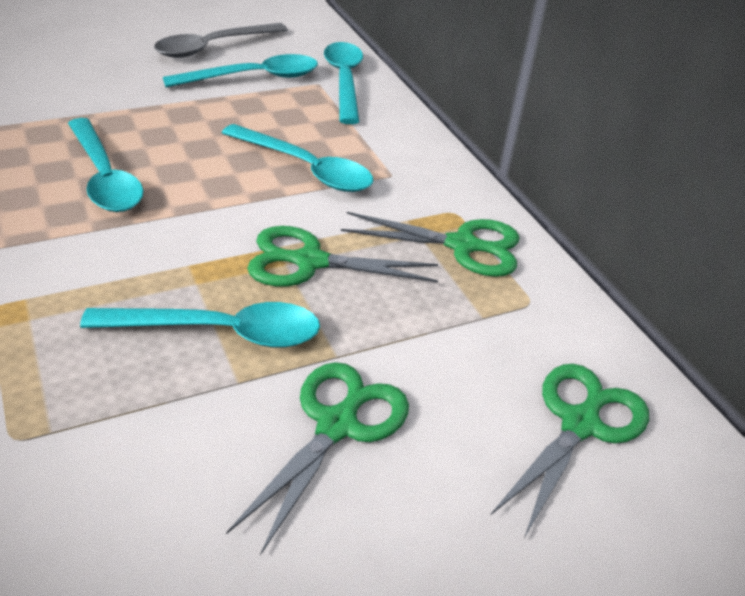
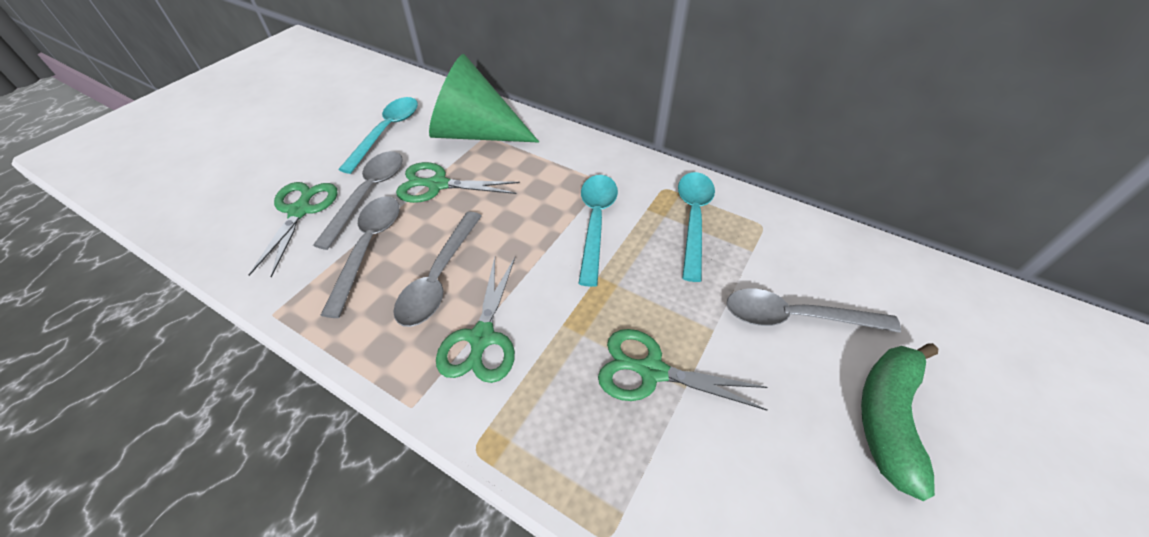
green banana: none = 0 -> [861,343,938,501] = 1
green cone: none = 0 -> [429,54,539,142] = 1
grey spoon: [154,23,288,58] = 1 -> [313,151,403,250] [321,196,400,318] [393,211,482,327] [727,289,901,333] = 4
turquoise spoon: [68,118,144,212] [80,302,320,348] [163,54,318,88] [222,124,373,192] [324,42,363,124] = 5 -> [338,97,418,174] [578,175,618,287] [678,172,715,282] = 3

